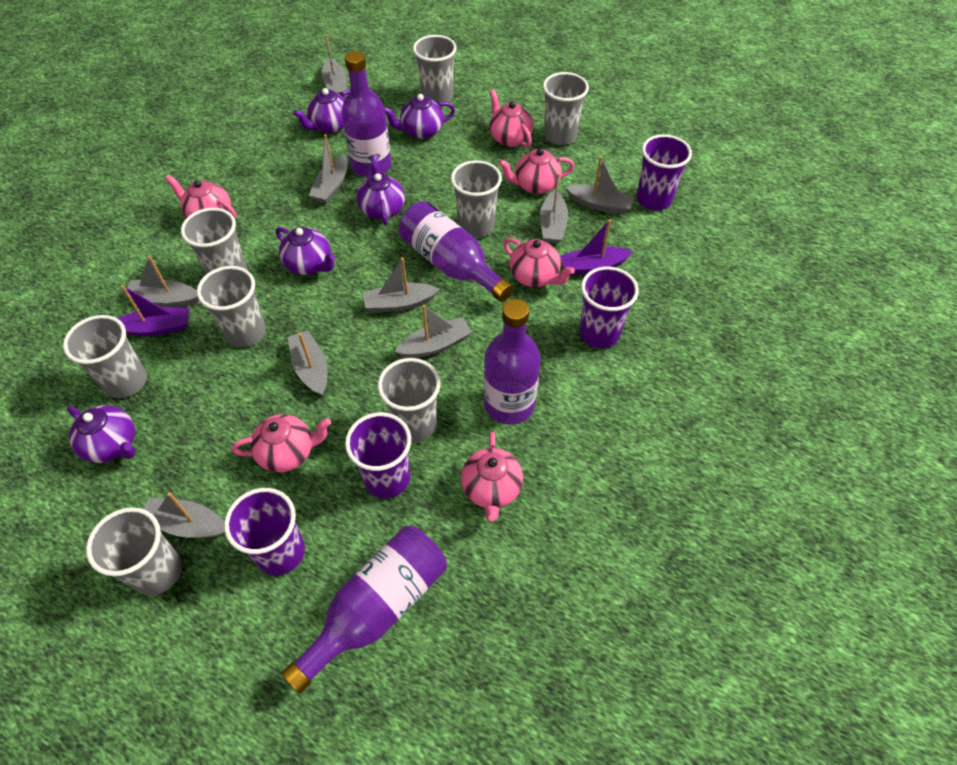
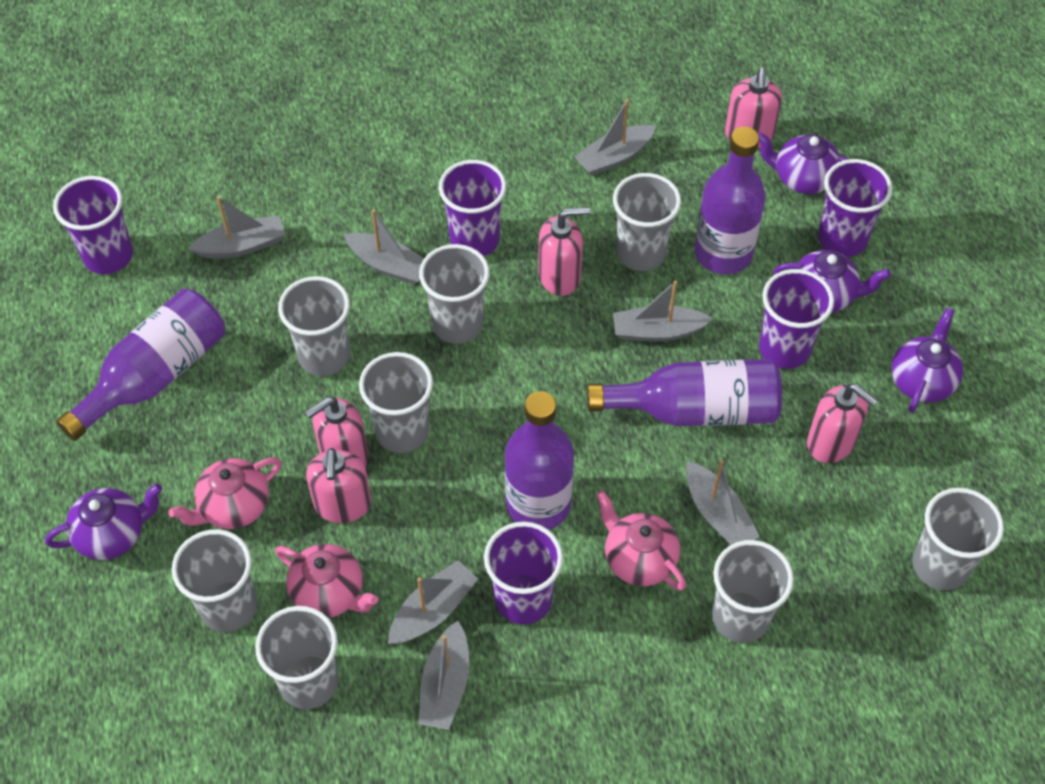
grey boat: [124,255,199,307] [144,492,225,538] [288,330,328,396] [309,135,348,204] [322,34,347,97] [363,257,439,313] [394,305,472,358] [540,173,568,244] [565,156,634,214] = 9 -> [188,196,285,259] [343,209,424,285] [388,560,478,644] [418,621,470,730] [574,99,656,176] [613,281,713,341] [686,460,760,545] = 7
pink soap dispenser: none = 0 -> [305,397,369,467] [306,448,372,523] [538,207,590,296] [725,68,782,148] [807,384,878,463] = 5
pink teapot: [165,175,237,219] [232,414,331,473] [461,432,523,522] [489,89,533,148] [498,148,574,194] [503,238,575,287] = 6 -> [168,458,281,529] [275,544,378,618] [596,491,686,591] = 3
purple boat: [117,285,189,336] [560,219,633,275] = 2 -> none = 0
purple cup: [224,488,305,575] [345,412,411,498] [579,266,639,348] [636,134,692,210] = 4 -> [53,176,133,274] [439,160,506,256] [484,522,563,625] [759,269,834,369] [818,159,893,257] = 5
purple teapot: [67,405,136,463] [275,227,335,275] [293,88,350,133] [357,155,405,225] [384,94,455,139] = 5 -> [45,484,162,560] [758,132,848,194] [773,250,891,313] [891,308,963,413] = 4

